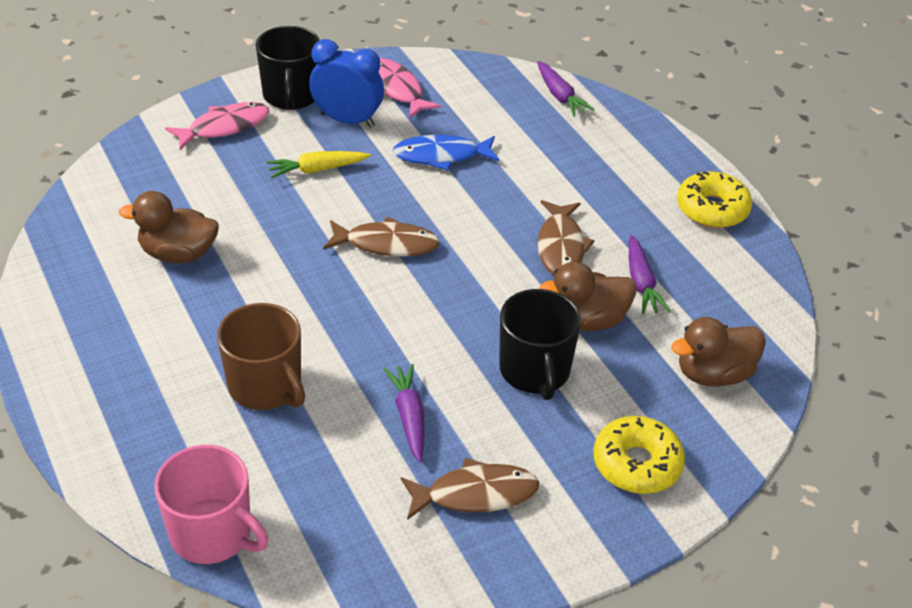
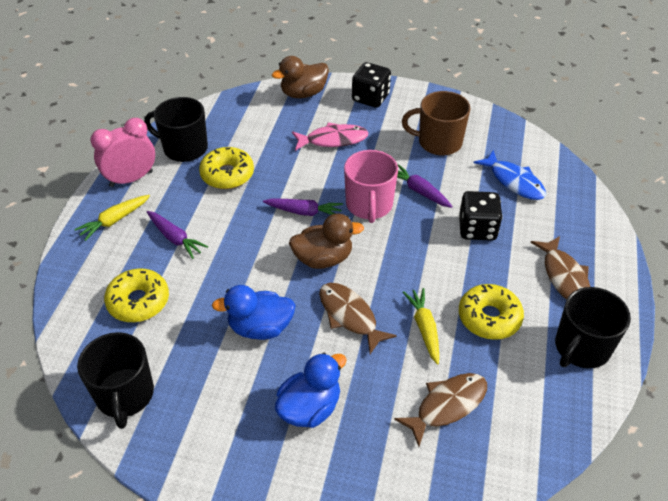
black dice: none = 0 -> [352,62,391,108] [459,191,503,241] = 2
black mug: [256,26,320,110] [499,289,581,400] = 2 -> [77,332,154,429] [144,97,208,162] [555,287,631,369] = 3
blue clock: [309,39,384,128] = 1 -> none = 0
blue duck: none = 0 -> [212,285,296,340] [275,353,347,428] = 2
brown duck: [119,191,219,263] [539,262,636,331] [671,317,766,387] = 3 -> [272,56,329,98] [289,214,364,269] = 2
pink clock: none = 0 -> [90,118,155,187] = 1
pink fish: [165,102,269,150] [378,58,441,118] = 2 -> [292,122,369,151] = 1
yellow carrot: [266,151,371,178] = 1 -> [74,195,150,241] [403,288,439,365] = 2
yellow donut: [594,416,685,494] [677,171,752,228] = 2 -> [104,269,169,322] [199,147,254,189] [459,284,524,340] = 3

